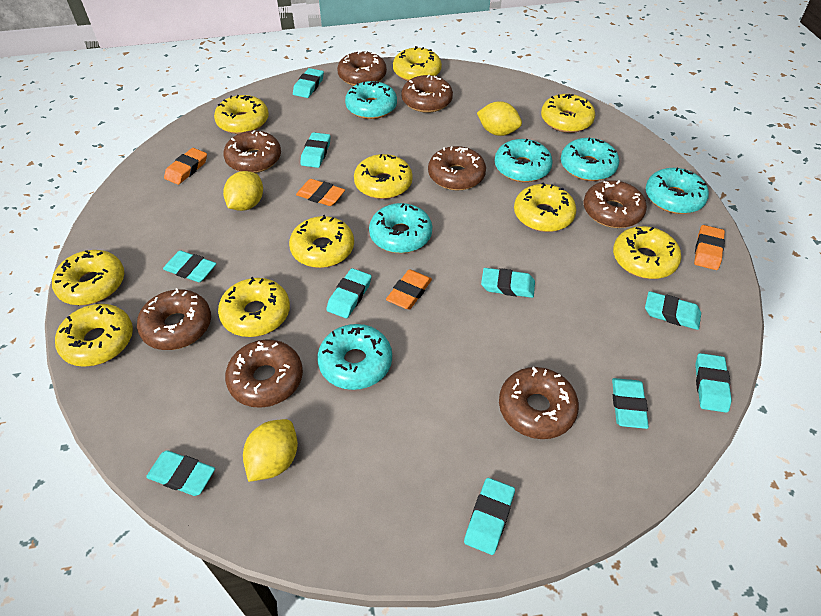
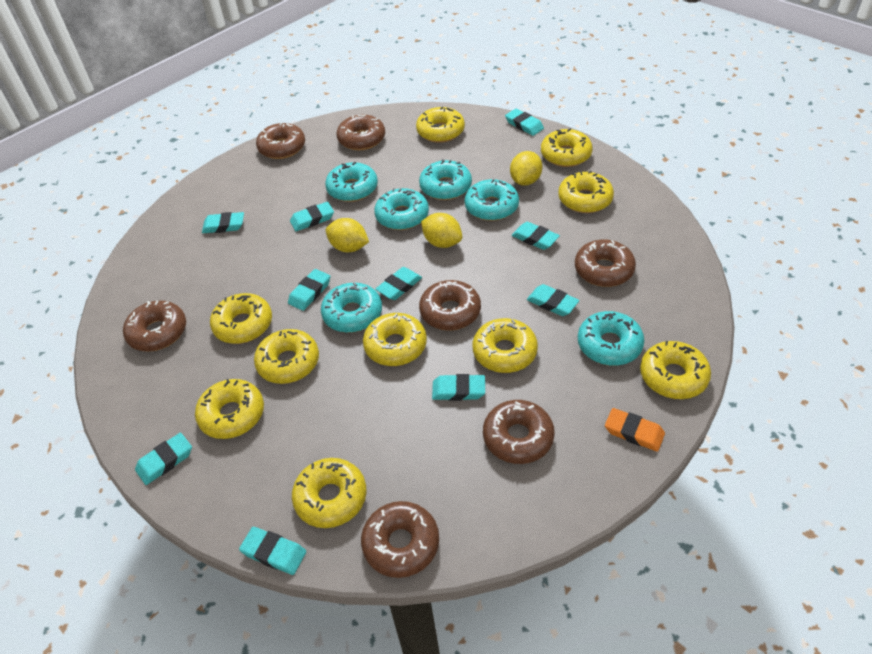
brown donut: [137,288,211,350] [223,130,281,173] [225,339,303,408] [337,50,387,86] [401,75,453,113] [428,146,486,190] [499,367,579,439] [583,180,647,228] = 8 -> [123,301,186,352] [256,123,305,159] [337,115,385,150] [361,501,439,578] [419,280,481,331] [483,400,555,464] [575,240,636,287] = 7
orange eraser: [164,148,207,185] [296,179,345,206] [386,269,432,309] [694,225,725,270] = 4 -> [605,408,665,452] = 1

